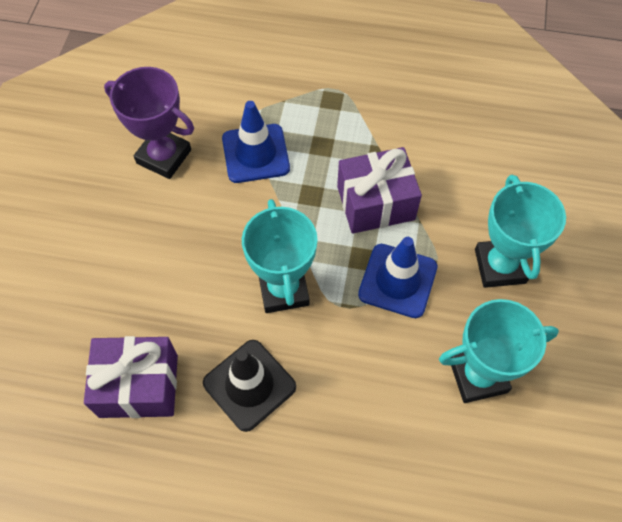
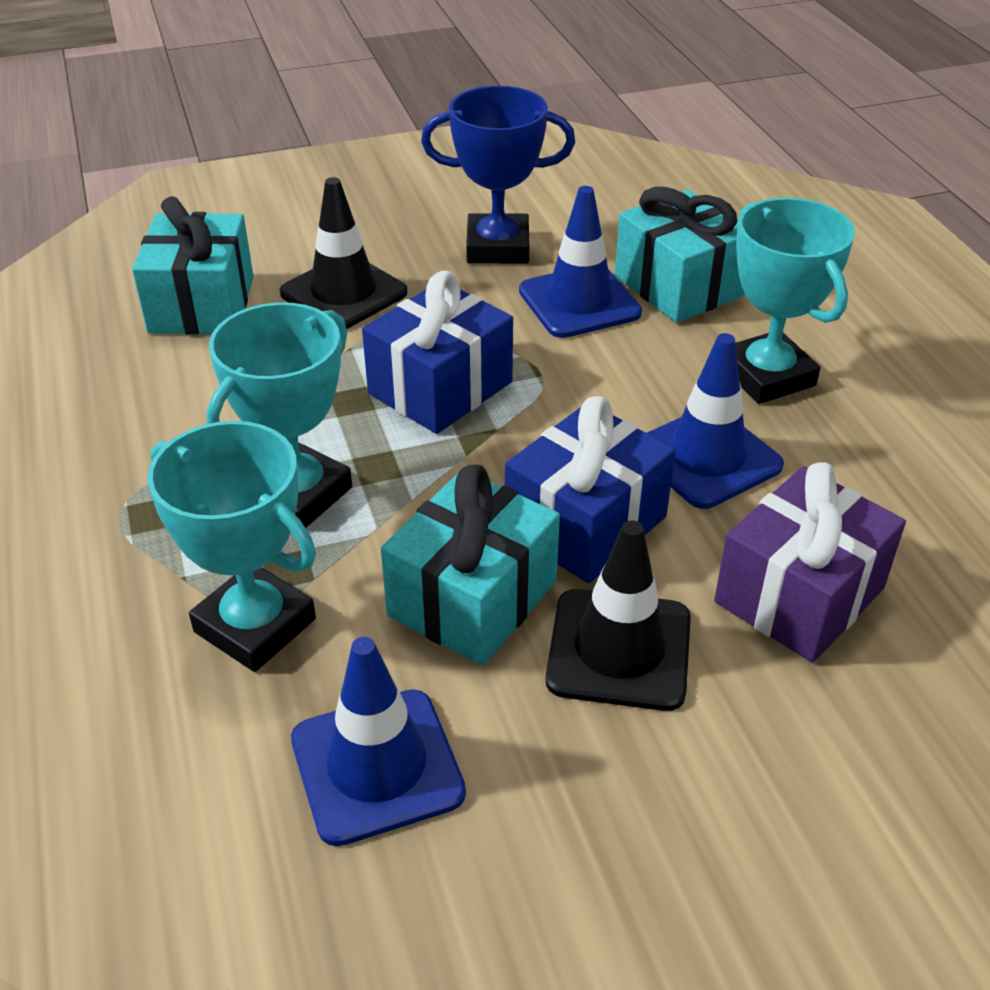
black traffic cone: [203,340,296,432] = 1 -> [280,177,408,329] [546,520,691,711] = 2
blue gift: none = 0 -> [362,271,513,434] [505,396,675,583] = 2
blue traffic cone: [222,101,290,183] [358,237,438,318] = 2 -> [291,637,466,846] [519,186,642,338] [647,333,784,509] = 3
blue trophy: none = 0 -> [421,86,575,264] = 1
purple gift: [84,336,178,418] [337,147,422,234] = 2 -> [714,462,906,663] = 1
purple trophy: [104,67,194,179] = 1 -> none = 0
turquoise gift: none = 0 -> [132,197,254,335] [381,464,560,666] [615,187,745,323] = 3

